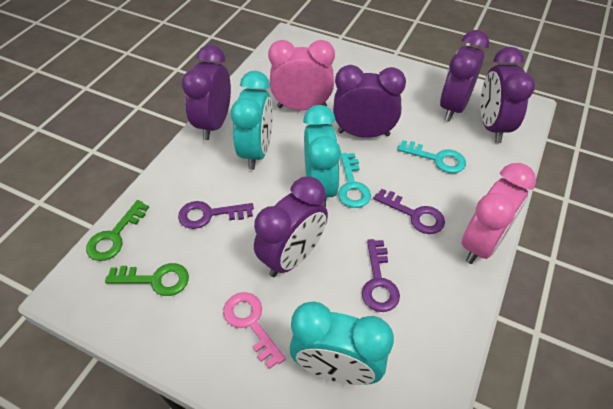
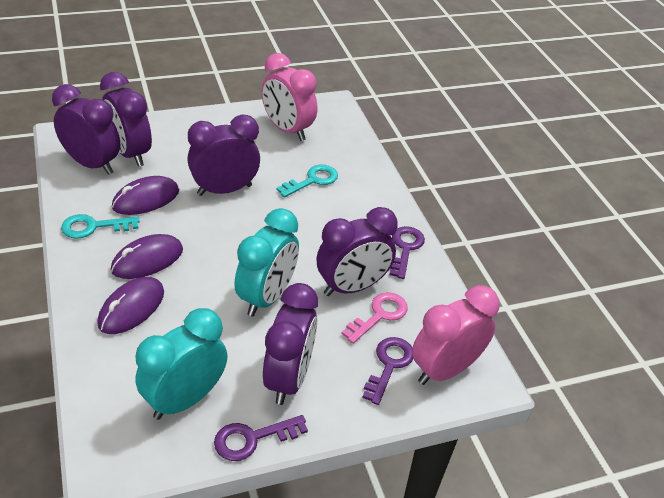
green key: [86,200,149,261] [105,263,189,296] = 2 -> none = 0
purple mouse: none = 0 -> [97,277,164,334] [111,234,183,279] [112,176,179,215] = 3
turquoise clock: [231,71,273,170] [290,301,394,385] [303,105,341,207] = 3 -> [135,308,227,420] [234,208,299,317] = 2

